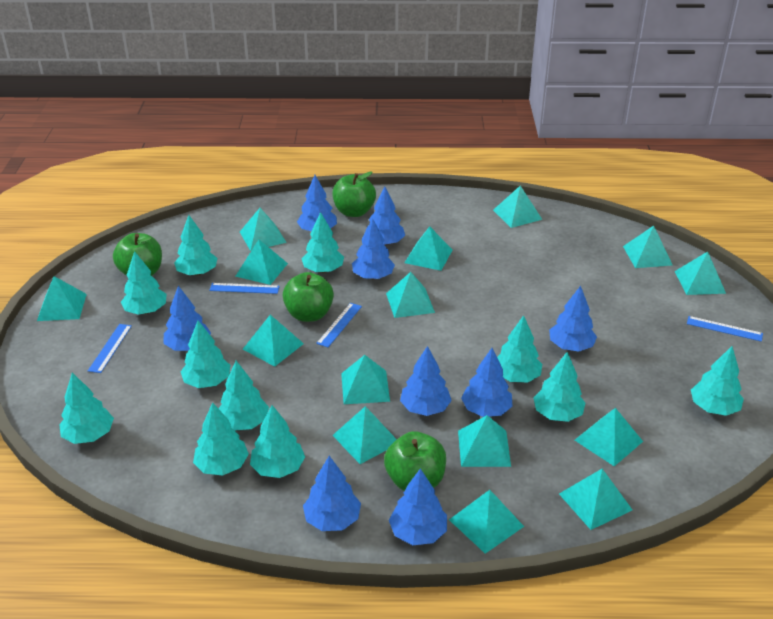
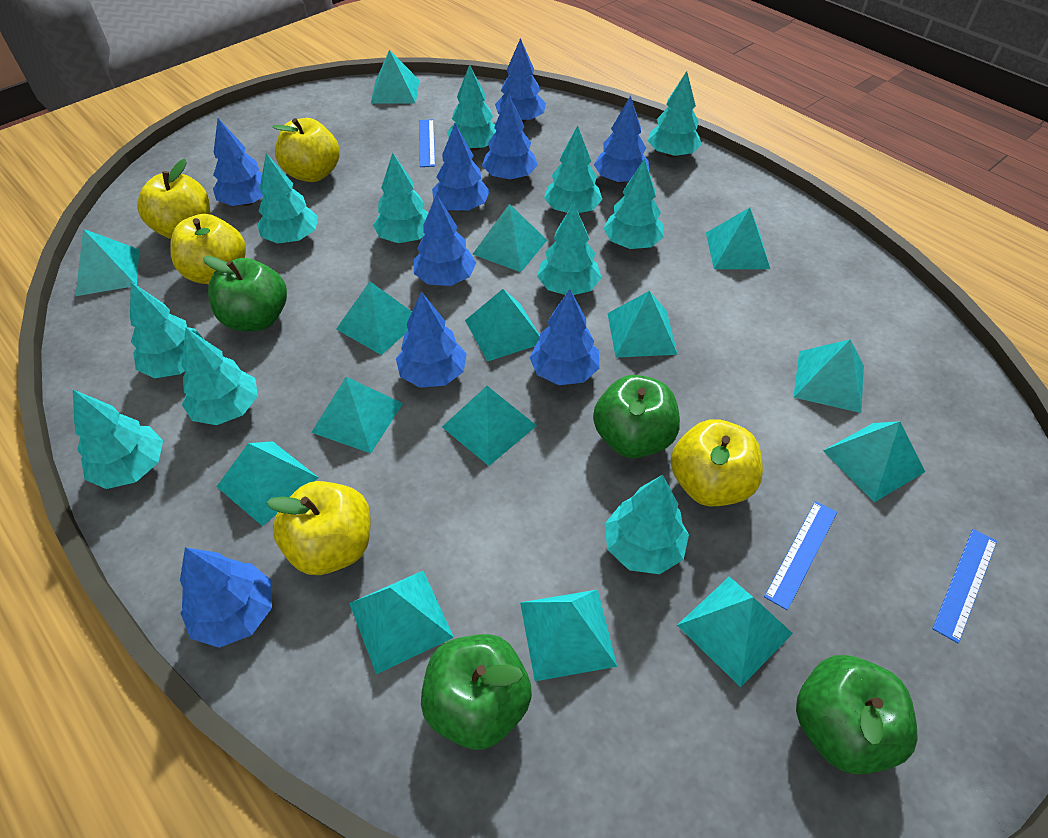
blue ruler: [88,324,132,373] [209,283,280,294] [316,303,362,347] [687,316,763,342] = 4 -> [419,119,435,167] [764,501,837,610] [932,529,997,643] = 3
yellow apple: none = 0 -> [137,159,210,239] [170,214,246,284] [266,481,371,575] [273,118,340,182] [671,419,763,507] = 5

